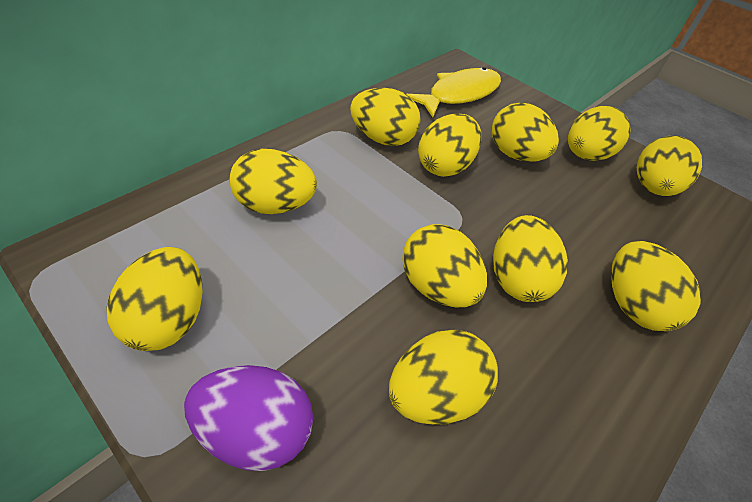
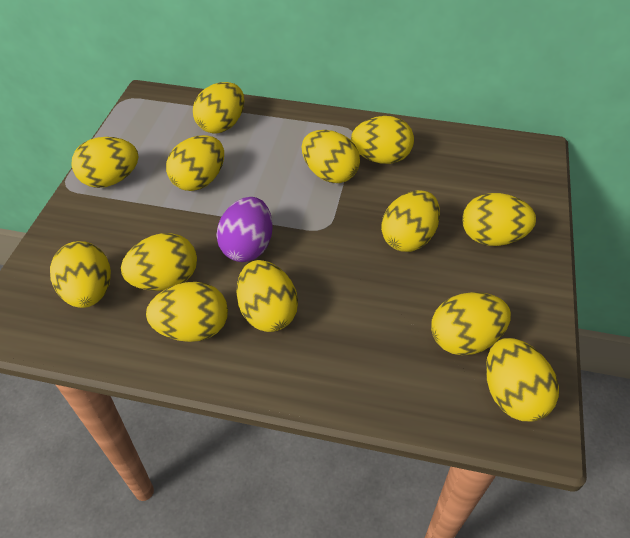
yellow egg: [106,247,203,351] [229,149,317,214] [350,88,421,146] [389,330,498,425] [402,224,487,307] [418,113,481,177] [492,102,559,162] [493,215,568,302] [568,106,630,161] [611,241,701,331] [637,136,702,196] = 11 -> [50,241,111,308] [71,137,138,188] [121,233,197,291] [146,282,228,342] [166,135,224,191] [193,82,244,134] [237,260,298,332] [302,130,360,183] [351,116,414,164] [381,190,440,252] [431,292,511,355] [462,193,536,246] [486,338,559,422] = 13
yellow fish: [406,67,501,117] = 1 -> none = 0

